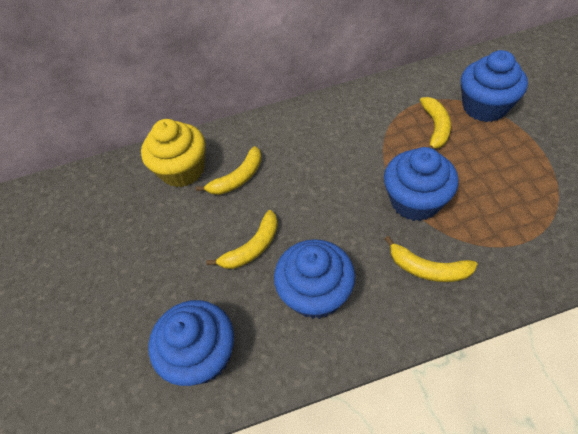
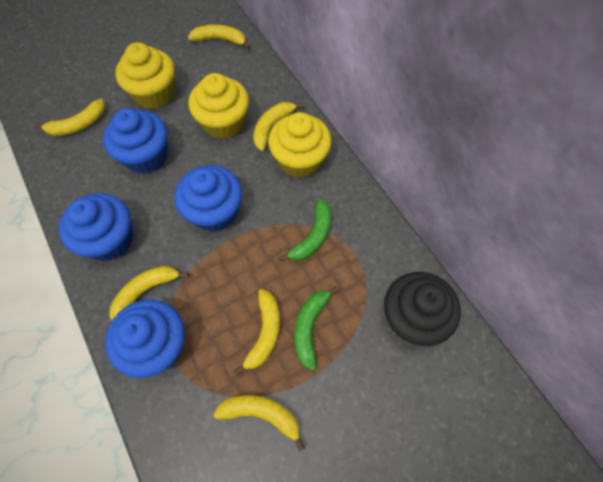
black cupcake: none = 0 -> [384,272,461,346] = 1
green banana: none = 0 -> [278,198,331,261] [295,286,339,370] = 2
yellow banana: [195,146,262,195] [206,210,278,269] [385,236,478,282] [420,97,451,149] = 4 -> [34,99,105,136] [109,266,189,321] [188,25,250,49] [213,395,305,451] [233,289,280,376] [253,102,304,151] = 6
yellow cupcake: [141,119,206,187] = 1 -> [115,42,175,109] [188,73,249,139] [268,112,332,178] = 3

